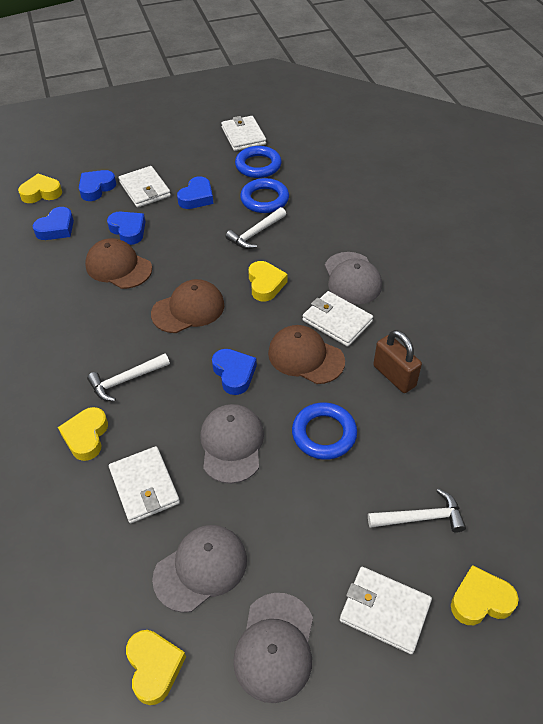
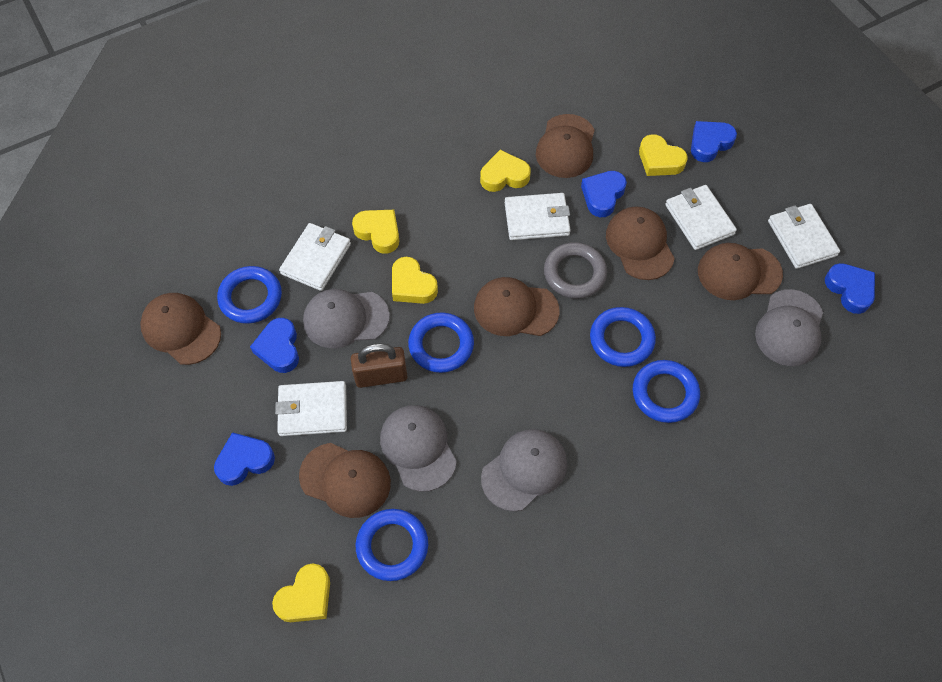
blue ring: [235,146,282,178] [240,178,289,213] [292,402,357,460] = 3 -> [217,266,282,324] [356,509,428,581] [408,312,474,373] [590,307,656,367] [633,360,700,423] = 5
brown cap: [85,238,152,289] [151,279,224,333] [268,325,345,384] = 3 -> [140,293,221,365] [299,443,391,518] [474,277,560,336] [536,114,595,178] [606,207,675,280] [698,243,783,300] = 6
grey ring: none = 0 -> [544,242,607,299] = 1
white hammer: [87,354,170,401] [226,207,286,249] [368,489,466,532] = 3 -> none = 0

